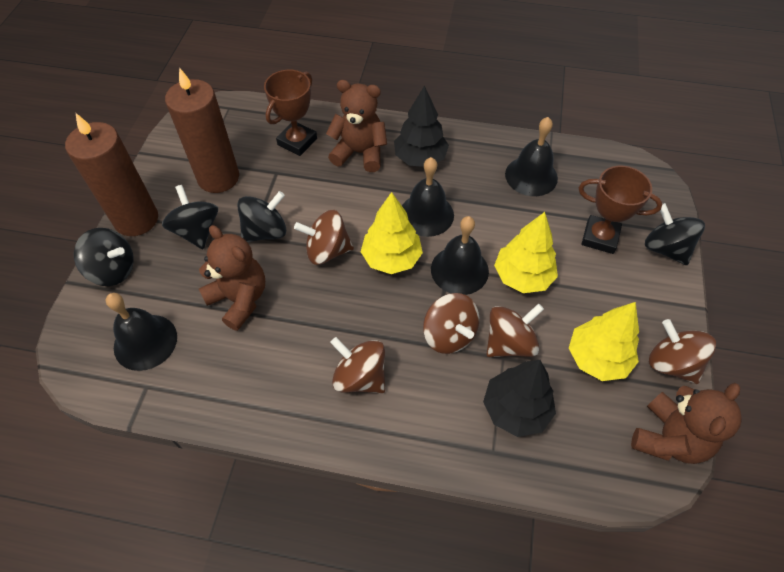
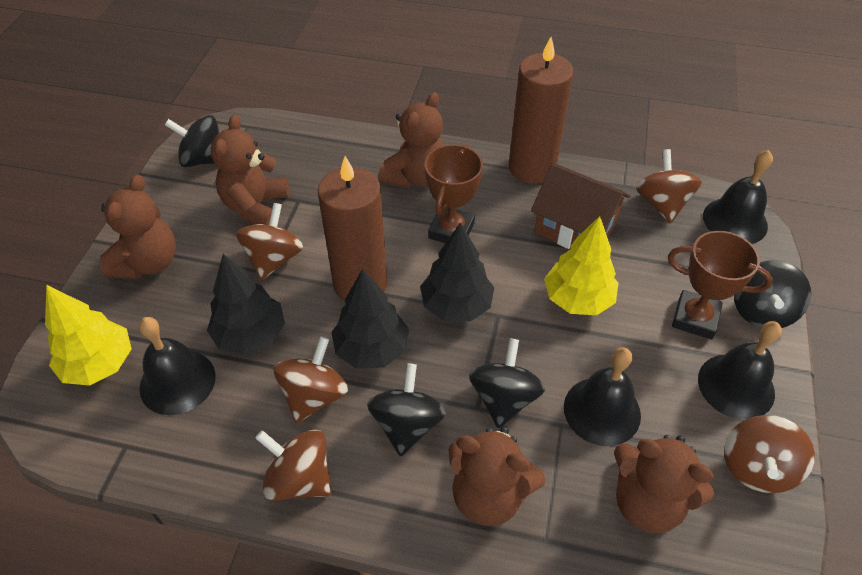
black tree: [394,85,449,167] [483,360,556,437] = 2 -> [207,254,285,355] [331,269,409,369] [420,222,494,321] = 3
brown house: none = 0 -> [531,163,631,249] = 1
brown teddy bear: [199,225,265,331] [326,80,387,172] [631,383,742,464] = 3 -> [100,175,176,279] [211,115,289,225] [378,92,444,189] [448,426,546,526] [614,435,714,533] = 5
yellow tree: [361,192,423,274] [494,212,558,293] [569,302,639,381] = 3 -> [45,285,132,386] [544,216,618,315] = 2

